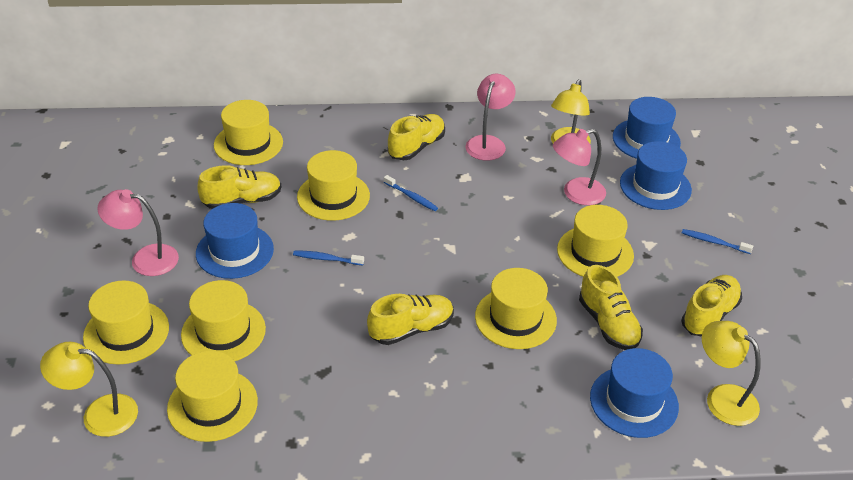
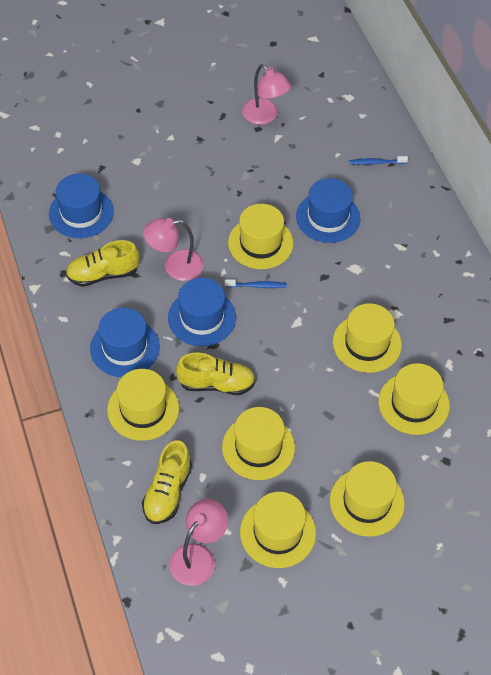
blue toothbrush: [293,250,364,265] [384,175,438,211] [682,229,753,254] = 3 -> [225,279,287,288] [350,156,408,165] = 2
yellow lamp: [40,342,138,437] [551,80,591,143] [702,321,761,426] = 3 -> none = 0
yellow shoe: [197,165,281,209] [367,294,454,345] [388,114,445,160] [579,265,643,350] [681,275,742,337] = 5 -> [66,240,139,287] [142,440,192,524] [176,352,256,395] = 3

